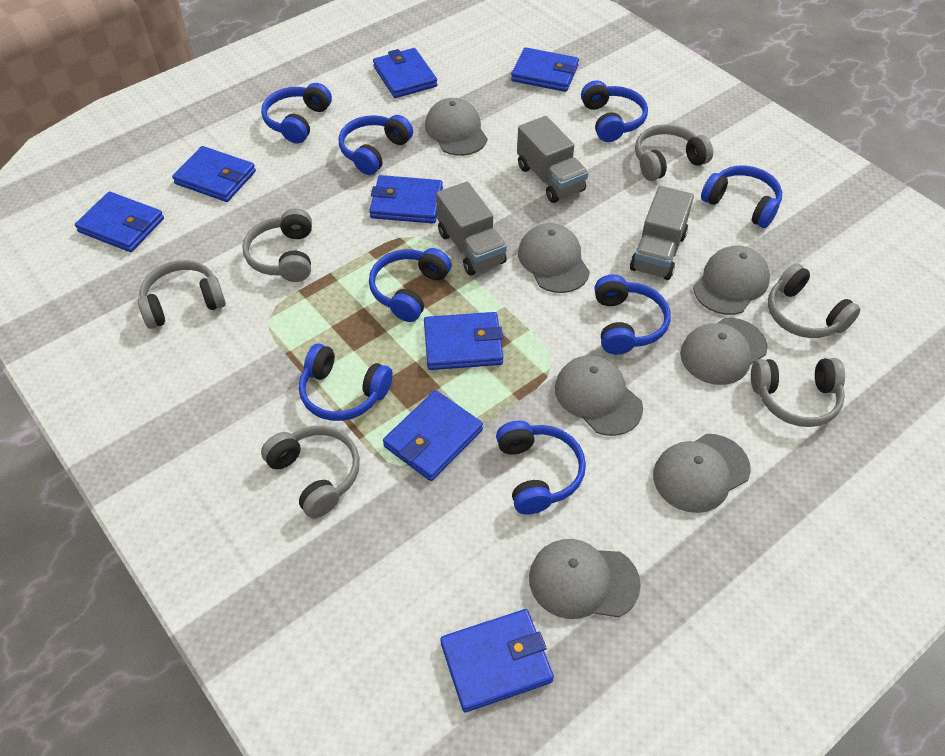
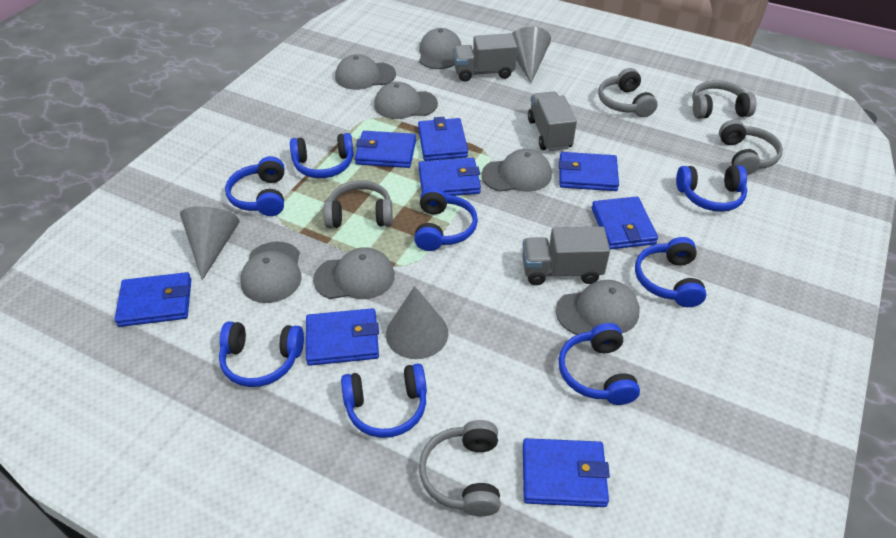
grey cone: none = 0 -> [180,206,240,280] [386,286,448,359] [512,27,551,83] = 3
grey headphones: [138,260,226,329] [242,208,312,282] [261,426,360,519] [635,124,713,181] [751,358,845,427] [768,263,861,338] = 6 -> [324,180,393,228] [419,420,501,516] [598,68,658,117] [692,80,757,119] [719,120,783,175] = 5

